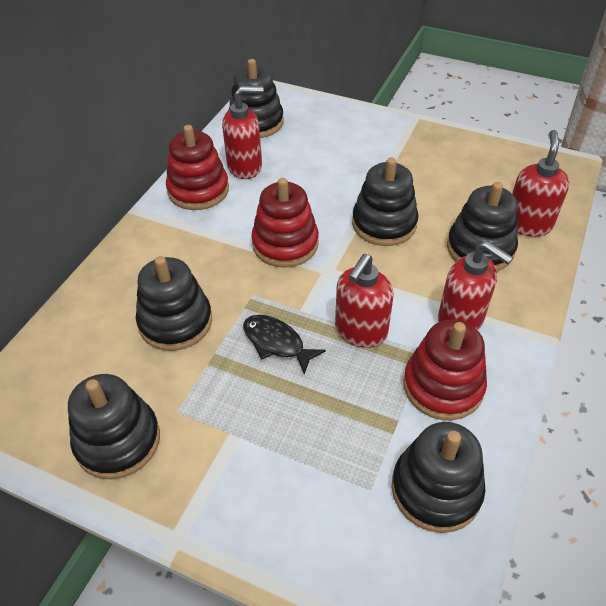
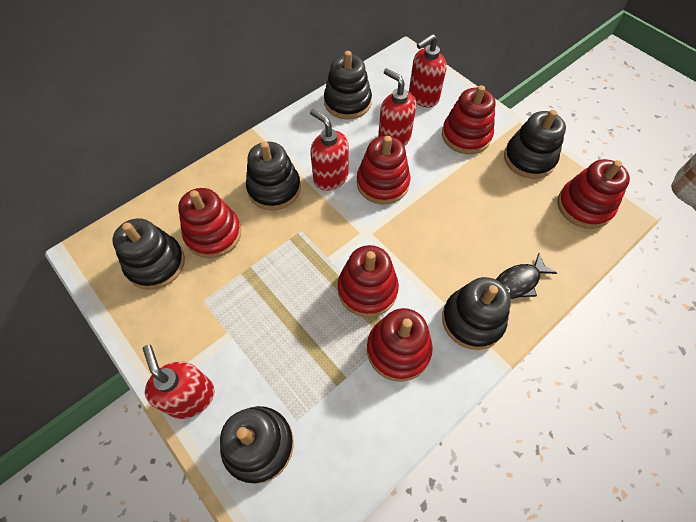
red stacking toy: [166,125,229,210] [251,178,319,268] [403,320,487,420] = 3 -> [178,188,241,258] [338,245,399,317] [357,136,410,205] [367,308,433,382] [442,85,496,154] [557,159,630,229] = 6

